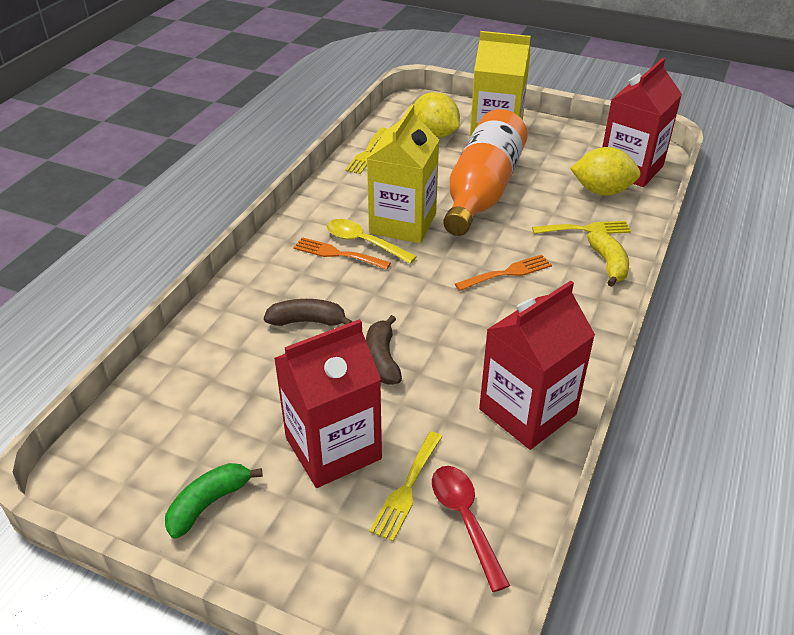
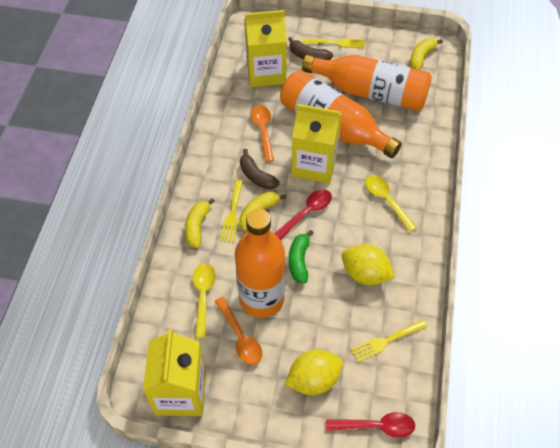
orange bottle: [443,109,528,236] = 1 -> [235,209,285,318] [280,70,402,158] [302,54,432,111] = 3
orange fork: [293,237,391,270] [455,254,552,291] = 2 -> none = 0
orange spoon: none = 0 -> [215,297,262,365] [251,105,274,162] = 2
red carton: [274,319,382,488] [479,281,595,450] [602,58,682,187] = 3 -> none = 0
red spoon: [432,466,510,592] = 1 -> [274,189,332,240] [326,412,415,438] = 2
yellow banana: [587,230,629,287] = 1 -> [185,198,215,248] [239,192,286,231] [410,39,443,70] = 3
yellow carton: [367,104,440,243] [470,31,531,137] = 2 -> [143,329,206,416] [244,10,287,87] [292,104,342,184] = 3
yellow spoon: [327,219,417,264] = 1 -> [193,263,216,338] [365,175,417,232] = 2

